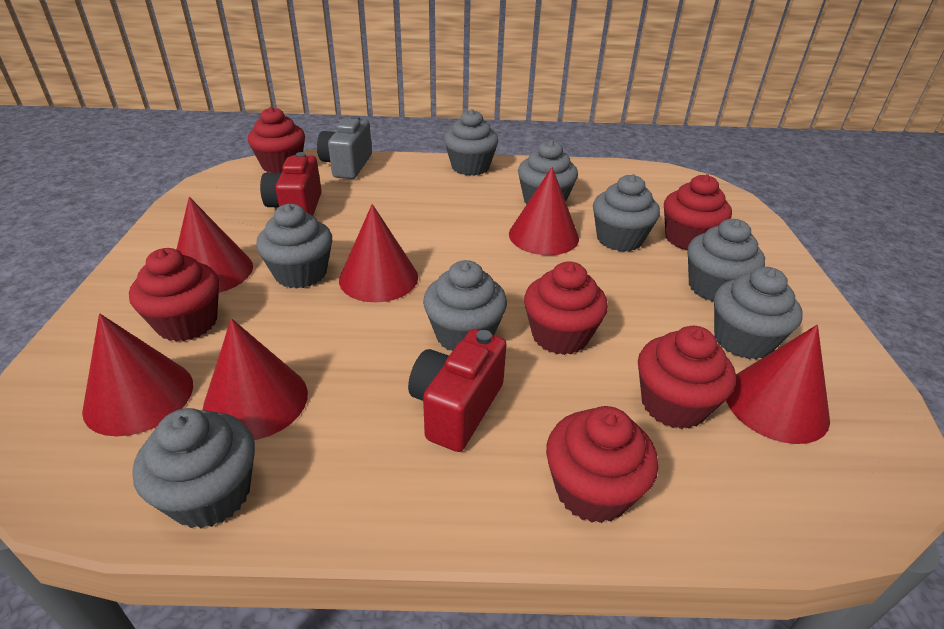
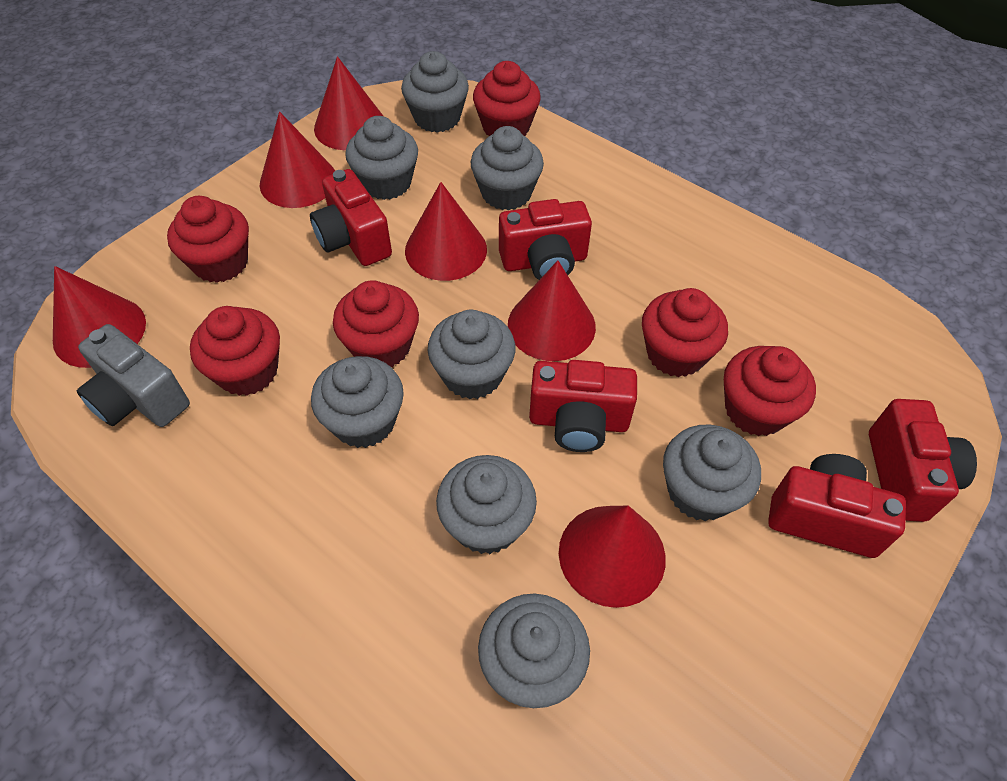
red camera: [260,152,322,215] [408,329,507,452] = 2 -> [310,169,392,266] [499,199,592,280] [529,360,637,452] [768,454,906,558] [869,399,977,522] = 5

